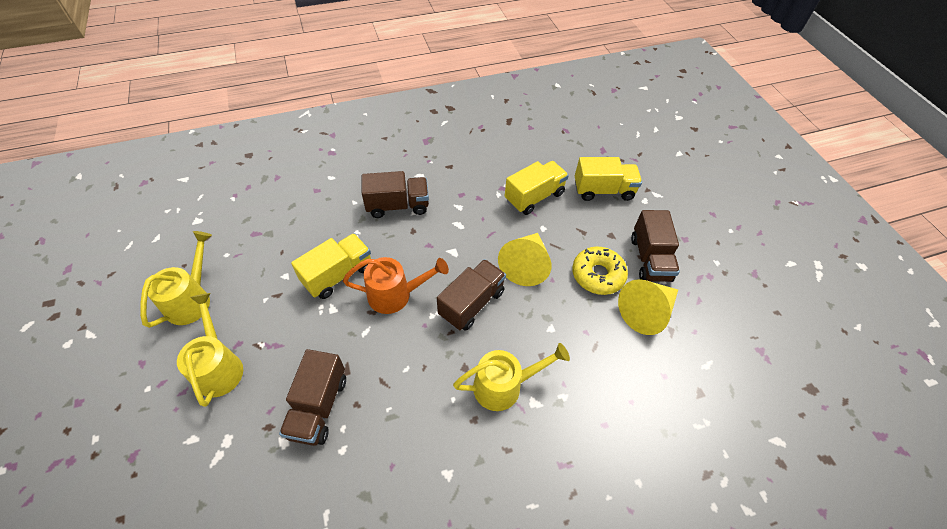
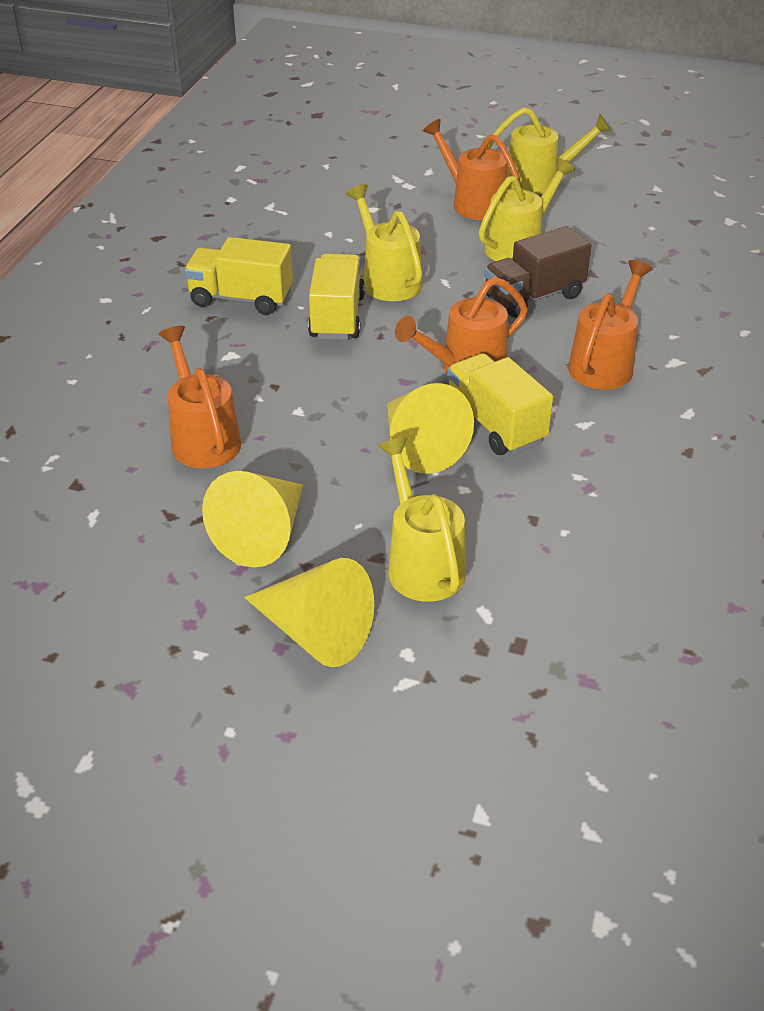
brown truck: [279,349,346,446] [362,171,429,218] [437,259,506,331] [631,210,680,282] = 4 -> [484,226,592,318] = 1
orange watering can: [343,257,449,314] = 1 -> [159,326,241,468] [395,277,528,373] [423,119,522,220] [568,260,652,390] = 4
yellow cone: [498,233,551,286] [618,279,678,335] = 2 -> [202,471,303,567] [244,558,374,667] [387,383,474,474] = 3
yellow donut: [572,246,628,295] = 1 -> none = 0
yellow watering can: [140,231,212,328] [177,293,243,407] [453,343,570,411] = 3 -> [346,184,422,301] [378,437,466,602] [479,158,575,261] [487,107,612,194] = 4

